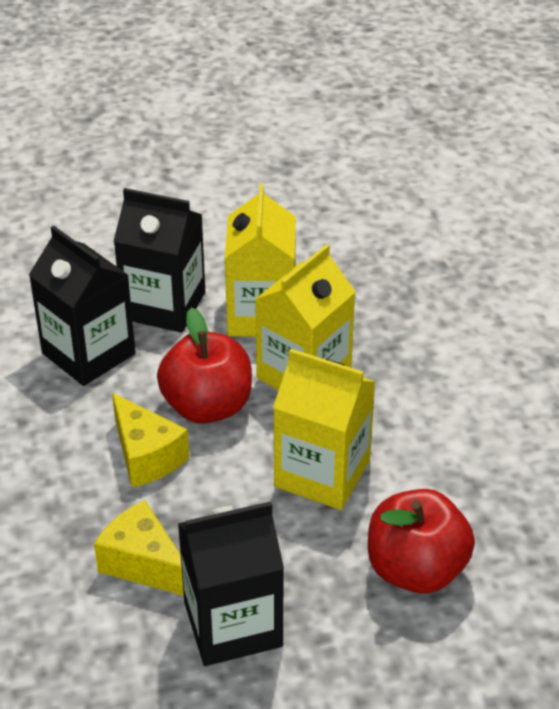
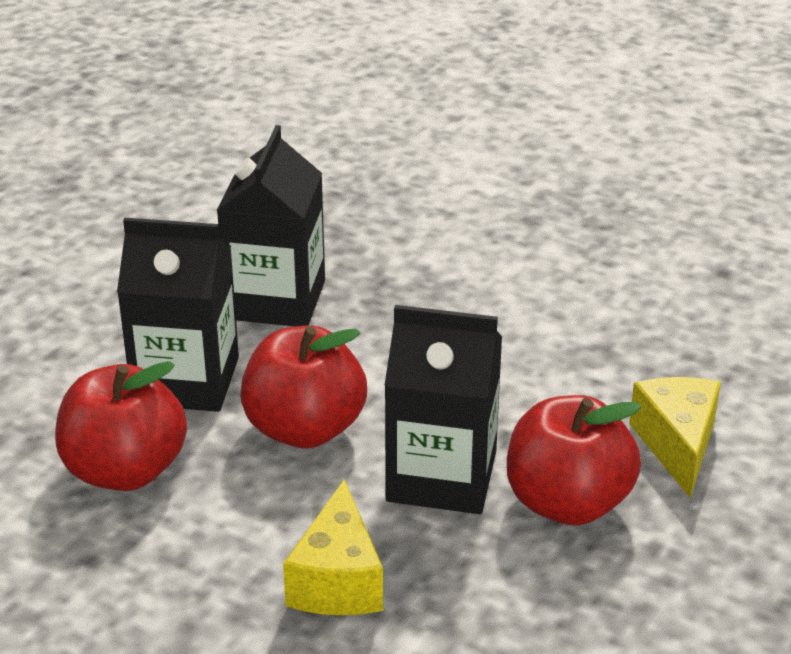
red apple: [157,307,252,424] [368,489,475,594] = 2 -> [55,361,187,491] [240,326,367,448] [507,395,641,525] = 3
yellow carton: [225,184,296,337] [255,244,356,390] [273,349,376,510] = 3 -> none = 0

